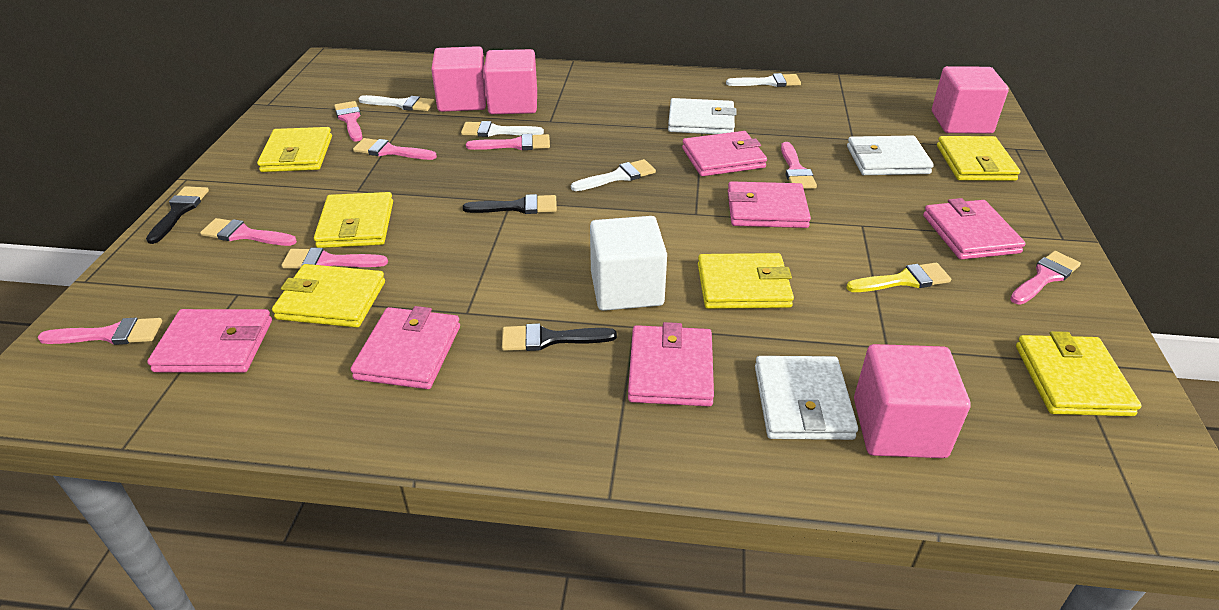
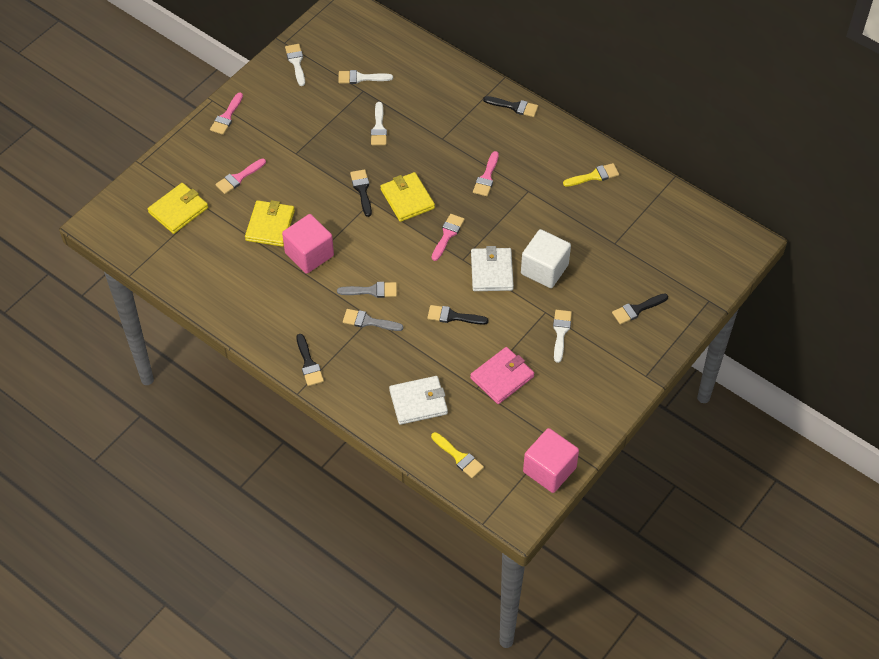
black brush: [146,186,209,244] [463,194,557,214] [502,323,617,351] = 3 -> [296,334,324,386] [350,169,372,217] [427,305,489,325] [483,96,538,117] [612,293,668,325] = 5
grey brush: none = 0 -> [337,282,397,298] [343,309,403,331] = 2
pink brush: [38,318,162,345] [200,218,297,246] [282,248,388,269] [334,101,362,142] [353,138,437,160] [466,134,550,150] [781,142,817,189] [1010,251,1081,305] = 8 -> [210,92,243,135] [215,159,266,194] [432,214,465,261] [473,151,499,196] = 4
pink cube: [431,46,486,112] [484,49,537,114] [854,344,971,458] [932,66,1009,134] = 4 -> [282,214,334,274] [523,428,579,493] = 2
pink wallet: [147,309,272,373] [350,306,460,389] [628,322,714,406] [682,131,767,176] [728,181,811,228] [923,198,1026,260] = 6 -> [470,347,535,404] = 1
white wallet: [668,98,737,134] [755,356,858,440] [847,135,934,175] = 3 -> [389,376,448,425] [471,246,514,291] = 2
yellow brush: [846,263,951,292] = 1 -> [431,432,484,478] [563,163,619,187] = 2
yellow wallet: [257,127,332,172] [272,264,385,328] [314,192,393,248] [698,253,794,309] [937,136,1020,181] [1016,331,1142,416] = 6 -> [148,183,208,234] [245,200,295,247] [380,172,435,222] = 3

